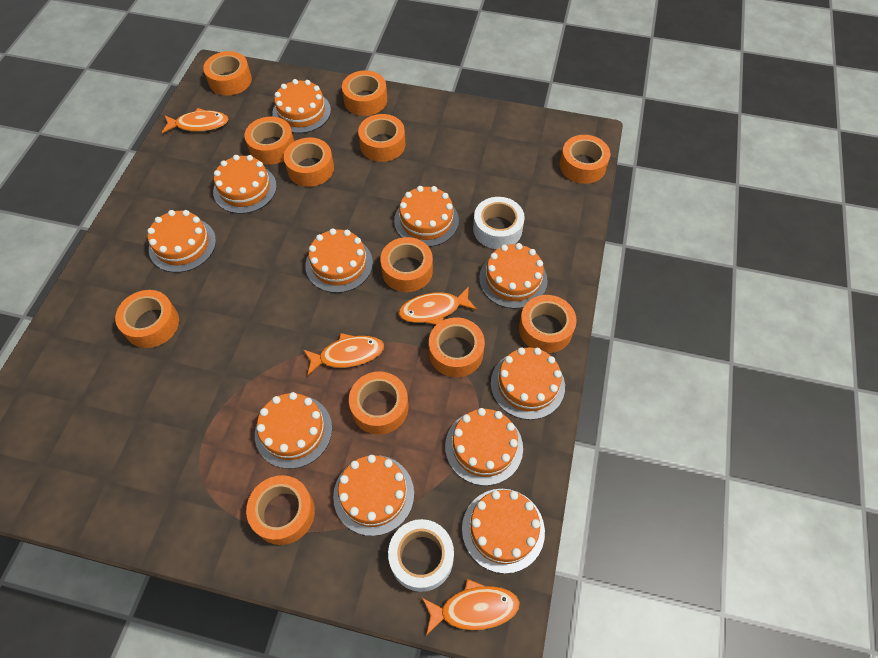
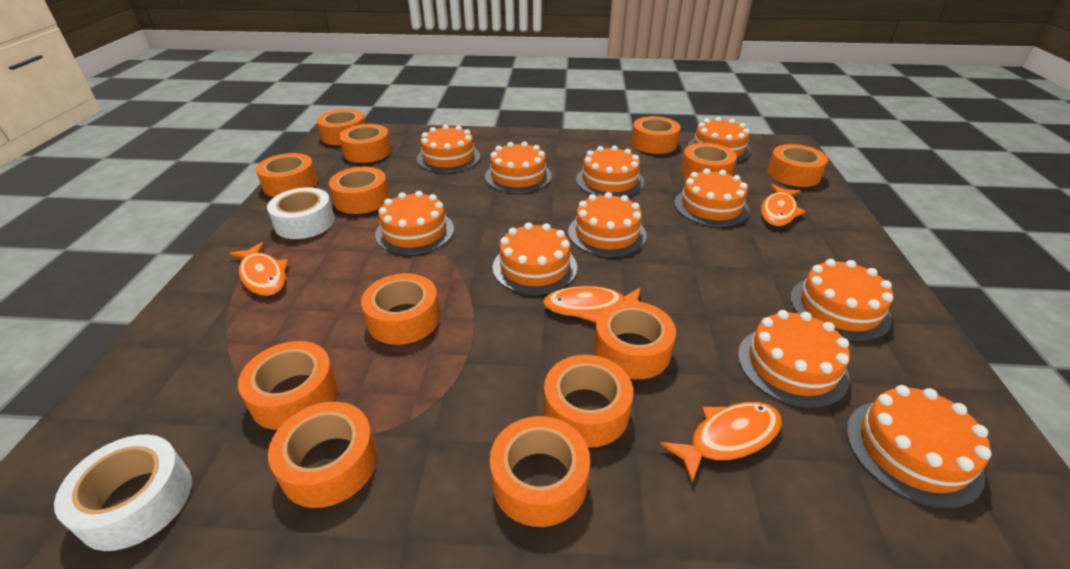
orange tape: [115,290,179,348] [203,51,252,96] [245,117,294,165] [246,475,315,545] [284,137,334,187] [342,70,387,116] [349,372,408,435] [358,114,405,162] [380,237,433,292] [429,318,485,377] [519,295,577,353] [560,135,610,184] = 12 -> [238,341,338,430] [256,153,317,197] [268,402,377,508] [317,109,365,145] [329,167,389,214] [339,124,391,163] [361,273,440,345] [490,416,590,527] [544,355,633,448] [594,301,676,379] [631,116,681,154] [681,143,737,179] [768,144,828,187] = 13

